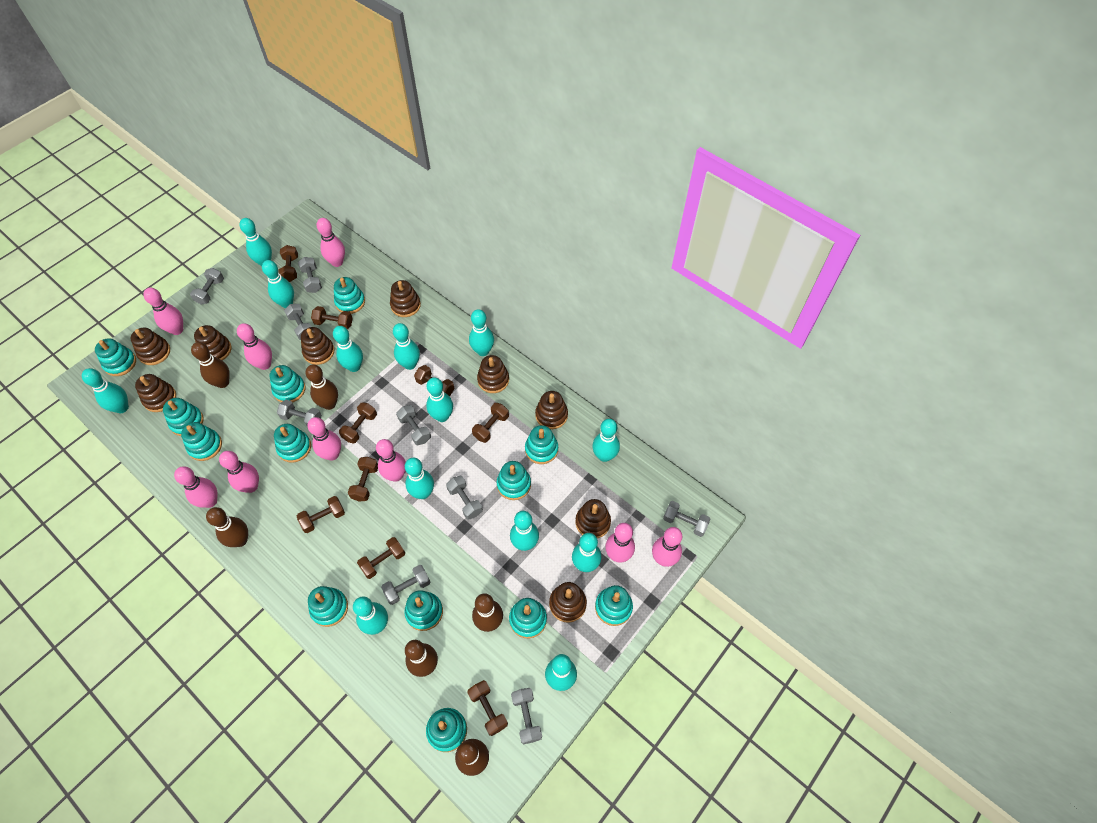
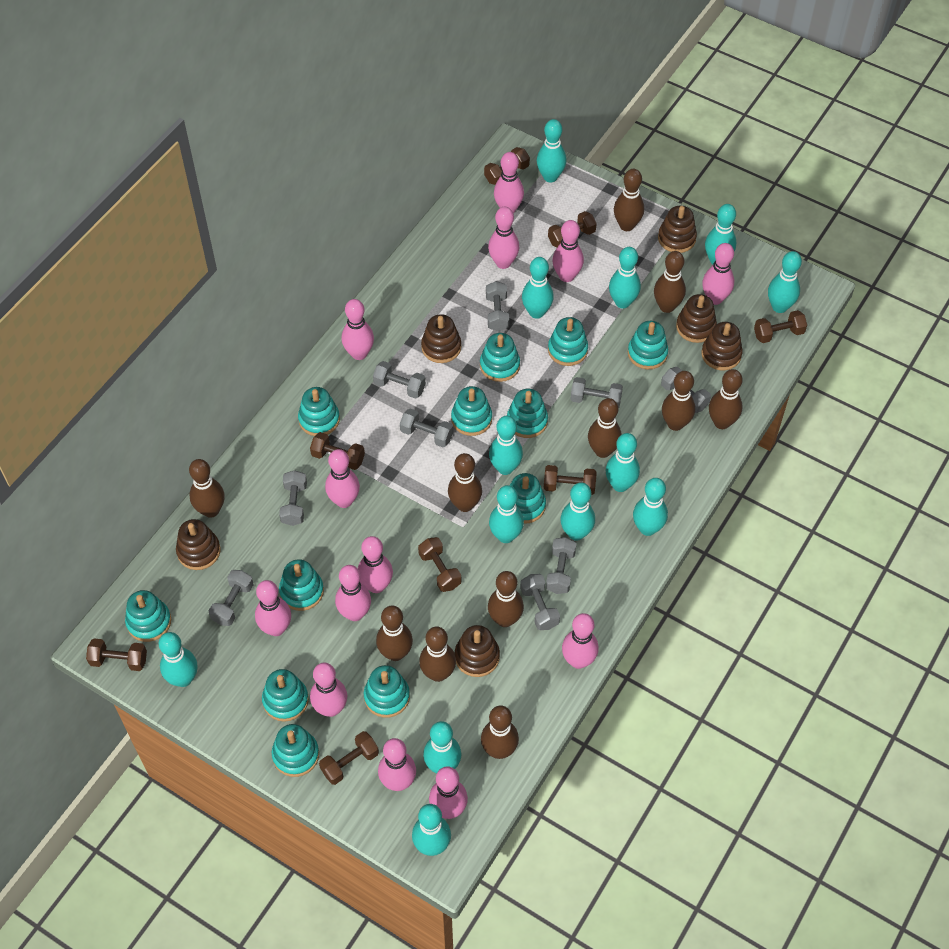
brown bowling pin: [191,342,230,388] [206,507,248,547] [306,365,338,410] [405,640,438,677] [455,739,489,776] [472,593,503,632] = 6 -> [189,459,225,518] [376,606,413,661] [419,627,456,682] [448,453,482,512] [481,705,519,759] [488,571,524,627] [588,398,622,458] [614,169,644,231] [654,251,686,313] [662,371,695,431] [709,369,743,429] = 11
brown dumbbell: [278,245,298,282] [297,496,345,533] [311,306,353,329] [339,402,377,443] [348,457,378,502] [357,537,405,579] [414,365,455,396] [467,680,508,736] [472,403,509,443] = 9 -> [86,638,147,671] [310,432,365,470] [319,731,379,785] [418,537,461,592] [484,147,530,185] [543,465,597,495] [548,211,597,248] [754,310,807,343] = 8
brown stacking toy: [130,328,170,365] [135,374,176,412] [194,325,231,360] [301,327,334,365] [390,280,421,317] [477,355,509,393] [535,391,568,429] [549,582,587,623] [575,499,611,538] = 9 -> [176,519,220,570] [421,314,461,363] [455,625,500,677] [658,206,697,253] [676,294,717,343] [701,322,743,370] = 6
pink bowling pin: [143,288,183,335] [174,466,217,508] [219,451,259,493] [237,323,272,370] [307,417,341,461] [316,218,345,267] [376,439,406,482] [605,523,635,563] [652,527,682,567] = 9 -> [255,580,291,636] [310,663,347,717] [325,449,360,508] [335,565,371,621] [342,299,374,360] [358,536,393,593] [378,738,416,791] [429,766,468,819] [488,207,519,269] [494,152,524,213] [552,220,584,282] [562,613,599,669] [702,243,734,305] = 13
turquoise stacking toy: [95,338,136,376] [163,398,204,436] [181,422,222,461] [269,365,305,403] [274,424,311,463] [308,586,348,627] [334,277,365,314] [404,590,443,631] [426,708,467,752] [497,461,531,500] [509,598,547,638] [525,425,558,464] [595,585,633,626] = 13 -> [125,590,171,642] [262,669,309,722] [272,724,319,777] [279,559,324,611] [298,387,340,436] [364,665,410,718] [451,386,492,436] [480,333,520,382] [507,389,548,438] [510,473,546,524] [548,317,588,366] [628,321,668,369] = 12

